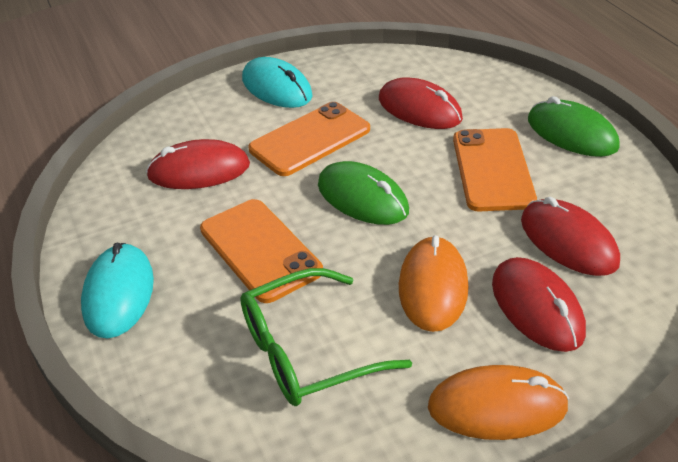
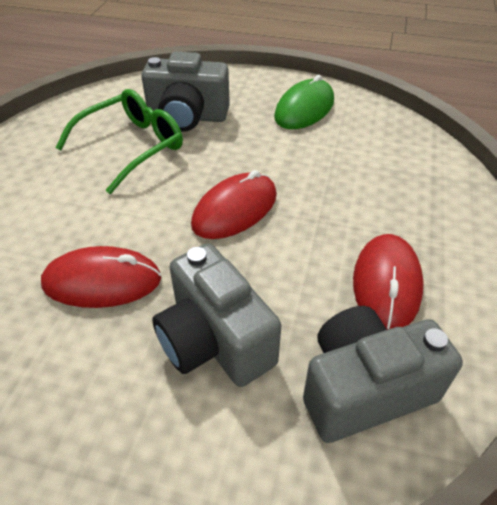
green mouse: [318,161,409,225] [528,96,620,157] = 2 -> [274,75,334,129] = 1
grey camera: none = 0 -> [141,51,230,132] [152,243,281,387] [303,306,463,443] = 3
orange mouse: [399,235,469,332] [428,365,569,440] = 2 -> none = 0
orange phone: [200,199,323,303] [248,102,370,176] [453,128,537,212] = 3 -> none = 0
red mouse: [146,139,250,189] [379,78,463,129] [492,257,586,352] [521,197,620,276] = 4 -> [41,246,161,308] [191,170,277,239] [353,234,424,330] = 3
turquoise mouse: [81,243,154,338] [242,57,313,108] = 2 -> none = 0

